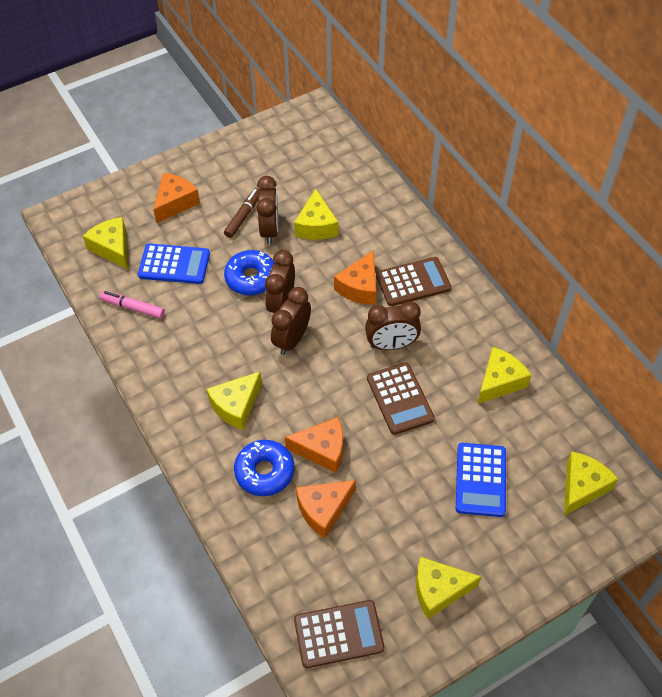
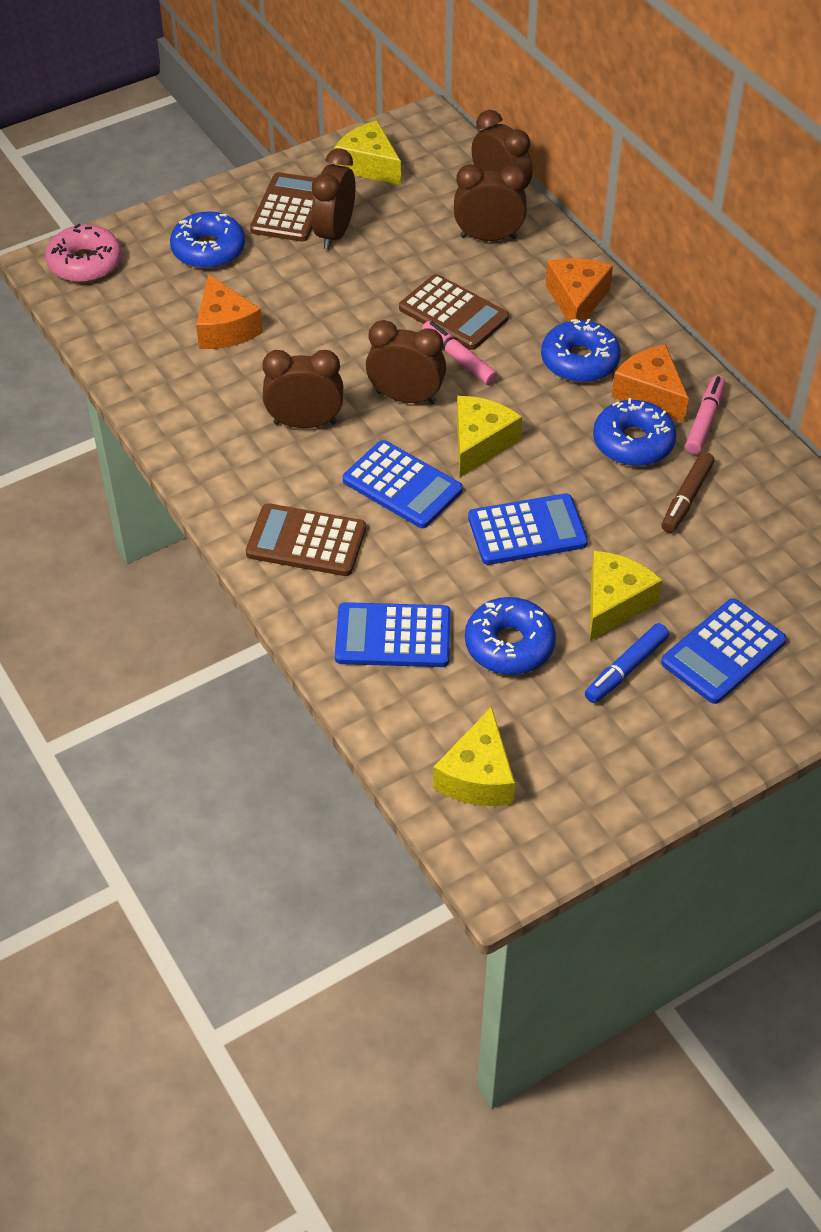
blue calculator: [138,244,210,284] [456,443,506,517] = 2 -> [335,602,451,667] [343,440,463,528] [468,493,588,565] [661,599,787,704] = 4
blue donut: [224,250,274,295] [234,440,294,496] = 2 -> [170,211,245,269] [465,597,556,675] [541,319,621,383] [593,398,676,466] = 4
blue marker: none = 0 -> [585,623,669,703] = 1
brown clock: [257,176,278,244] [265,250,295,313] [271,287,311,355] [365,302,421,350] = 4 -> [262,350,343,428] [311,148,355,250] [366,320,446,404] [454,164,527,241] [472,110,532,189] = 5
orange cheese: [153,173,200,223] [285,417,343,473] [296,480,356,538] [334,250,376,305] = 4 -> [196,274,263,349] [546,258,613,322] [612,344,689,422] = 3
pink donut: none = 0 -> [45,224,122,283] = 1
pink marker: [100,291,165,319] = 1 -> [422,321,497,385] [685,375,725,454] = 2
yellow cheese: [83,217,128,269] [207,372,262,430] [294,188,338,240] [416,557,482,619] [477,347,531,404] [564,452,618,516] = 6 -> [334,121,401,185] [433,707,515,806] [457,396,522,477] [590,551,663,641] = 4

